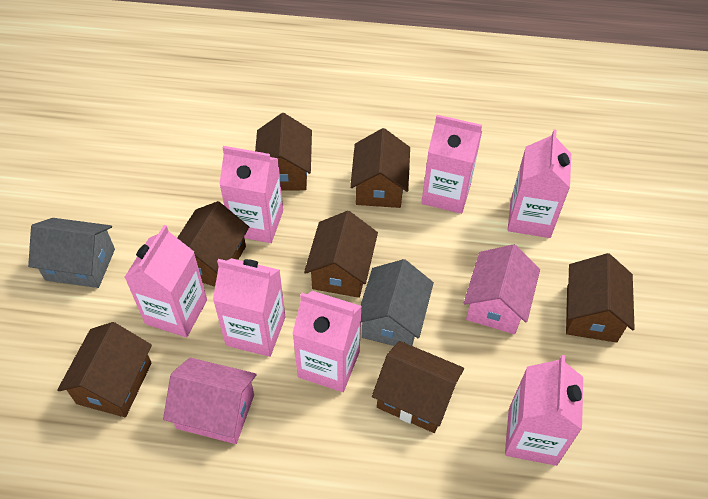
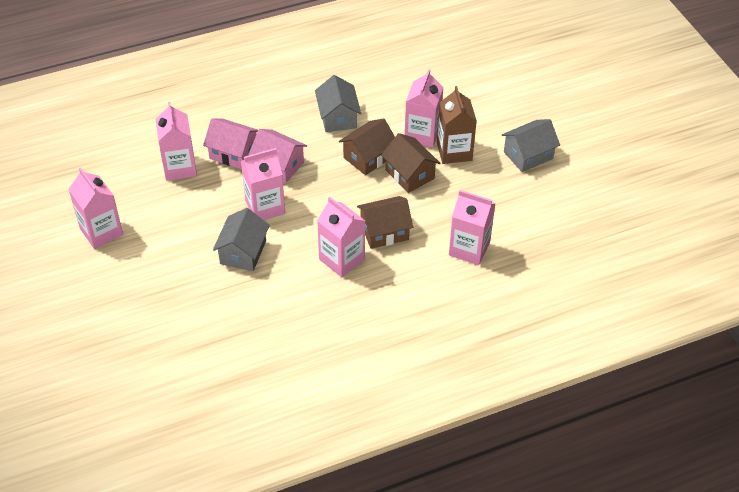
brown carton: none = 0 -> [437,86,477,164] = 1
brown house: [57,322,152,417] [177,201,249,287] [255,113,312,190] [304,211,378,298] [350,128,410,208] [372,341,464,433] [566,253,635,343] = 7 -> [339,118,395,175] [357,196,413,249] [381,133,440,193] = 3
grey house: [28,218,115,288] [360,259,434,346] = 2 -> [213,208,270,271] [315,75,361,132] [502,119,560,172] = 3
pink carton: [124,225,207,338] [213,258,285,357] [219,146,283,243] [292,291,362,392] [421,115,482,214] [505,355,583,466] [508,129,571,238] = 7 -> [68,167,123,249] [155,102,197,181] [241,148,285,220] [317,197,365,277] [404,69,443,148] [449,190,496,265] = 6

